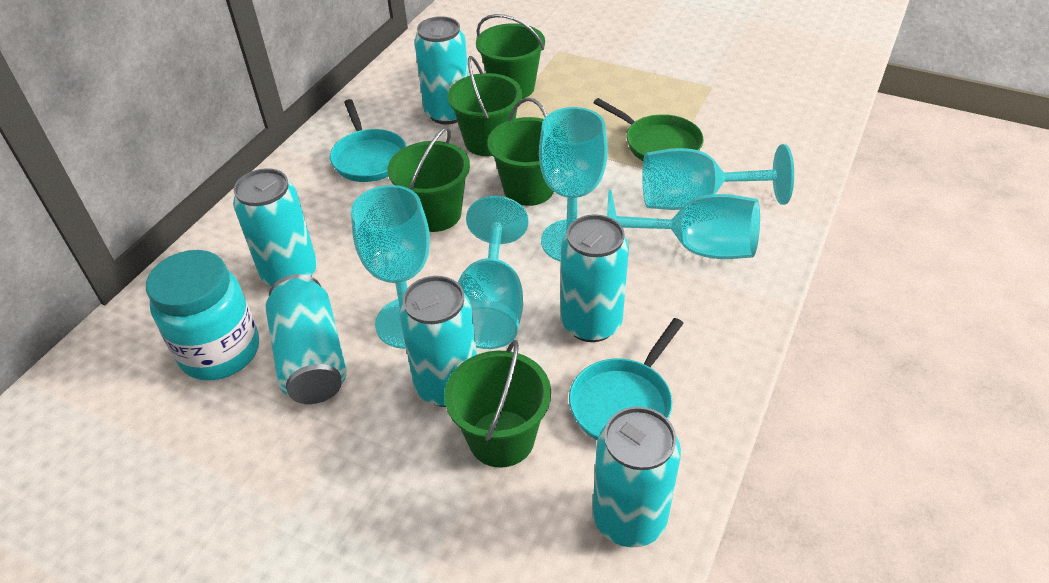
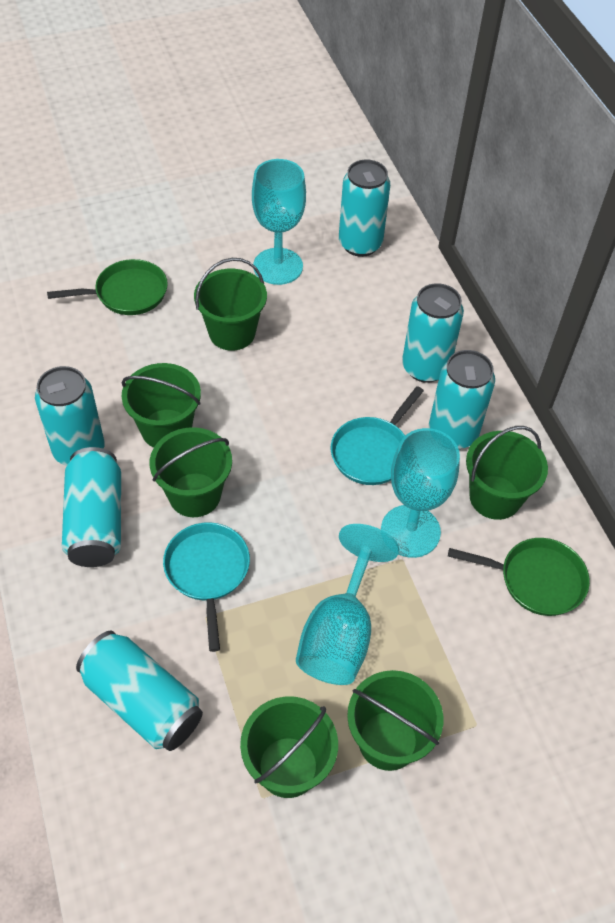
green bucket: [388,127,470,232] [444,340,551,468] [447,56,522,156] [476,14,545,99] [488,98,554,206] = 5 -> [122,363,201,448] [149,427,232,517] [194,258,267,351] [240,696,338,798] [347,670,443,771] [466,426,548,520] = 6
green pan: [593,98,704,161] = 1 -> [47,259,168,315] [448,538,590,616] = 2
turquoise goblet: [351,185,430,349] [457,196,528,349] [539,107,608,262] [607,190,760,259] [642,144,794,210] = 5 -> [252,159,306,285] [296,524,399,685] [381,428,460,558] = 3
turquoise jar: [146,250,259,381] = 1 -> none = 0

